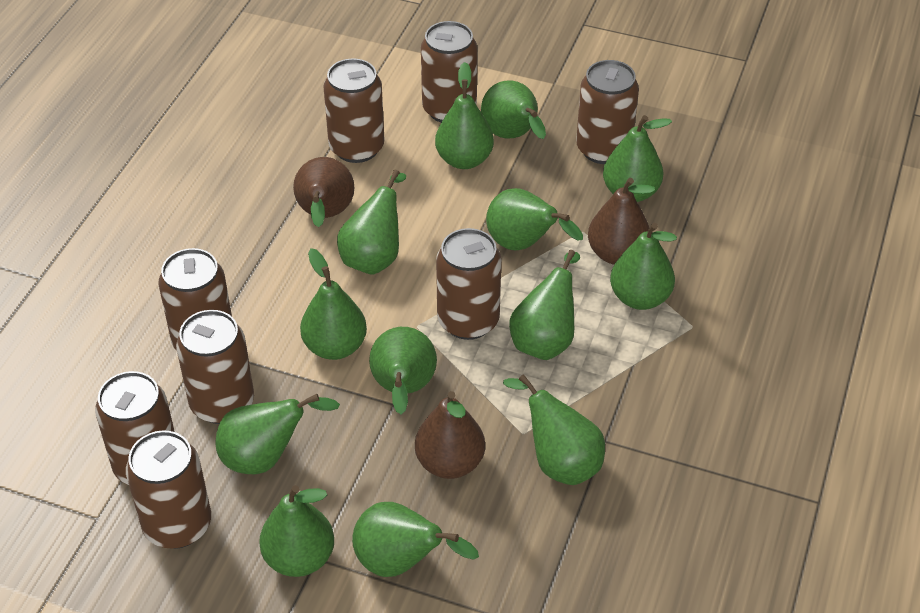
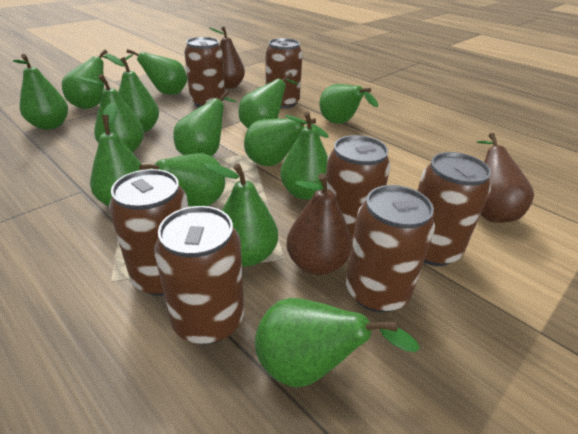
brown can: [95,371,175,485] [126,430,211,549] [158,248,232,349] [176,310,254,424] [323,58,385,163] [421,21,477,123] [436,228,501,340] [576,60,639,164] = 8 -> [109,169,188,296] [154,206,244,344] [184,37,225,107] [266,38,302,109] [326,135,390,241] [346,185,435,313] [417,152,491,266] = 7
green pear: [215,394,340,474] [259,485,334,577] [300,248,367,360] [337,170,406,275] [352,502,479,577] [369,327,437,414] [435,62,494,169] [481,81,546,139] [486,188,583,250] [503,374,605,485] [509,250,580,360] [603,115,672,202] [610,223,677,310] = 13 -> [13,54,68,130] [62,50,108,109] [77,74,144,153] [90,102,142,206] [105,53,159,132] [125,49,188,95] [139,153,225,207] [173,90,237,156] [204,163,278,266] [239,73,299,128] [244,118,329,166] [255,298,420,387] [280,111,328,200] [319,84,378,124] = 14

